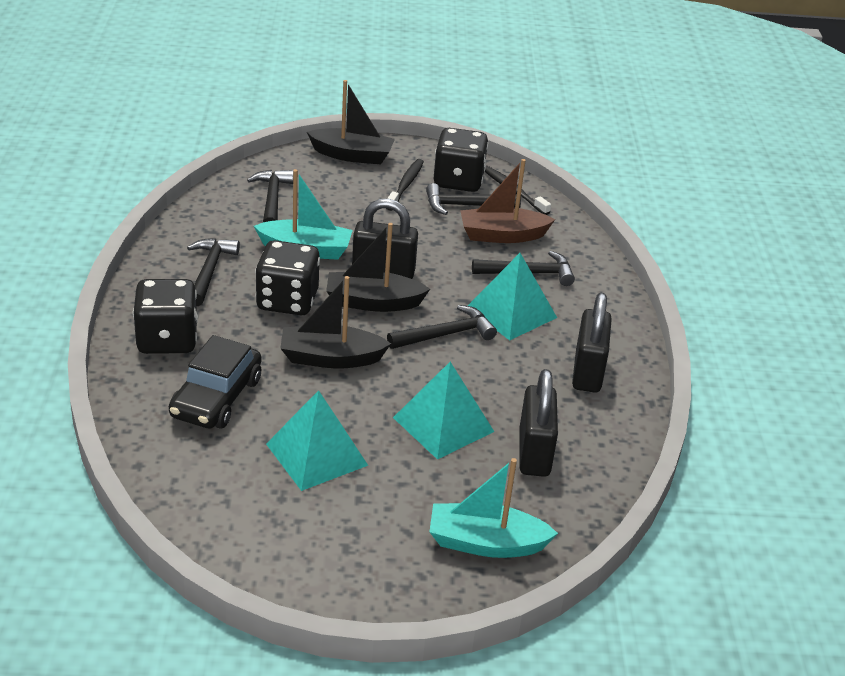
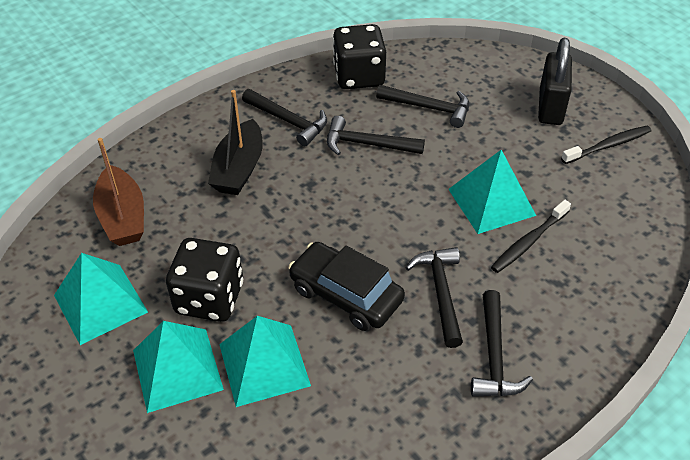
black boat: [280,276,391,368] [307,80,395,164] [326,223,430,312] = 3 -> [208,90,263,195] = 1
black dice: [133,279,198,354] [255,240,320,315] [434,128,488,192] = 3 -> [166,238,243,322] [333,24,386,89] = 2
black padlock: [352,199,418,279] [519,369,558,477] [572,293,612,393] = 3 -> [538,37,572,125] = 1
turquoise boat: [254,169,353,260] [429,458,558,558] = 2 -> none = 0
turquoise pyramid: [266,390,368,491] [393,362,494,460] [468,253,557,340] = 3 -> [54,253,148,345] [133,321,224,413] [219,316,311,407] [448,150,536,234] = 4

